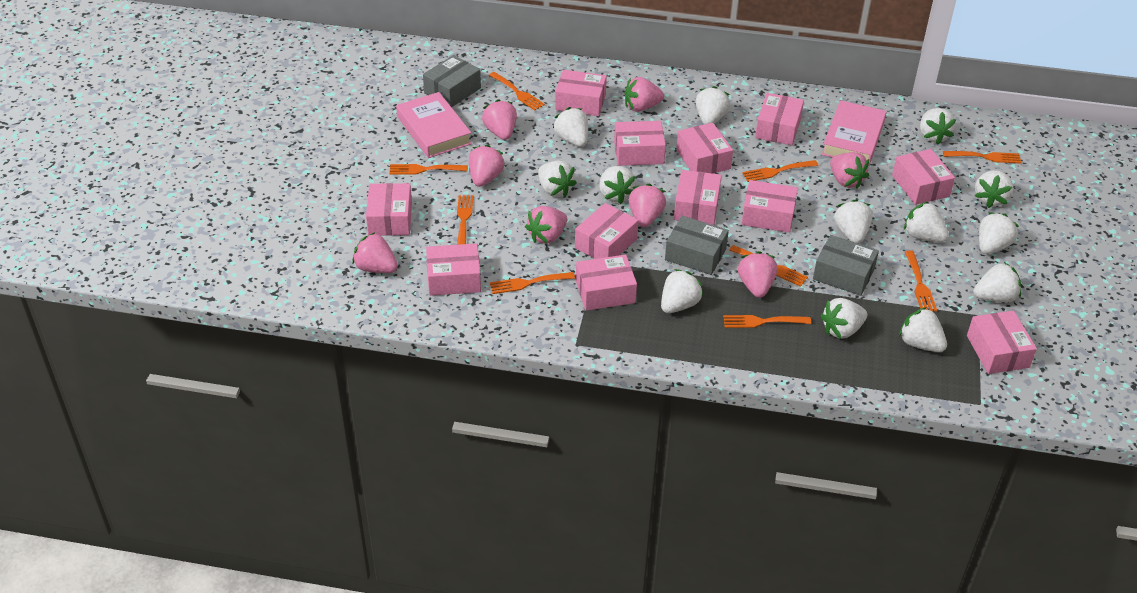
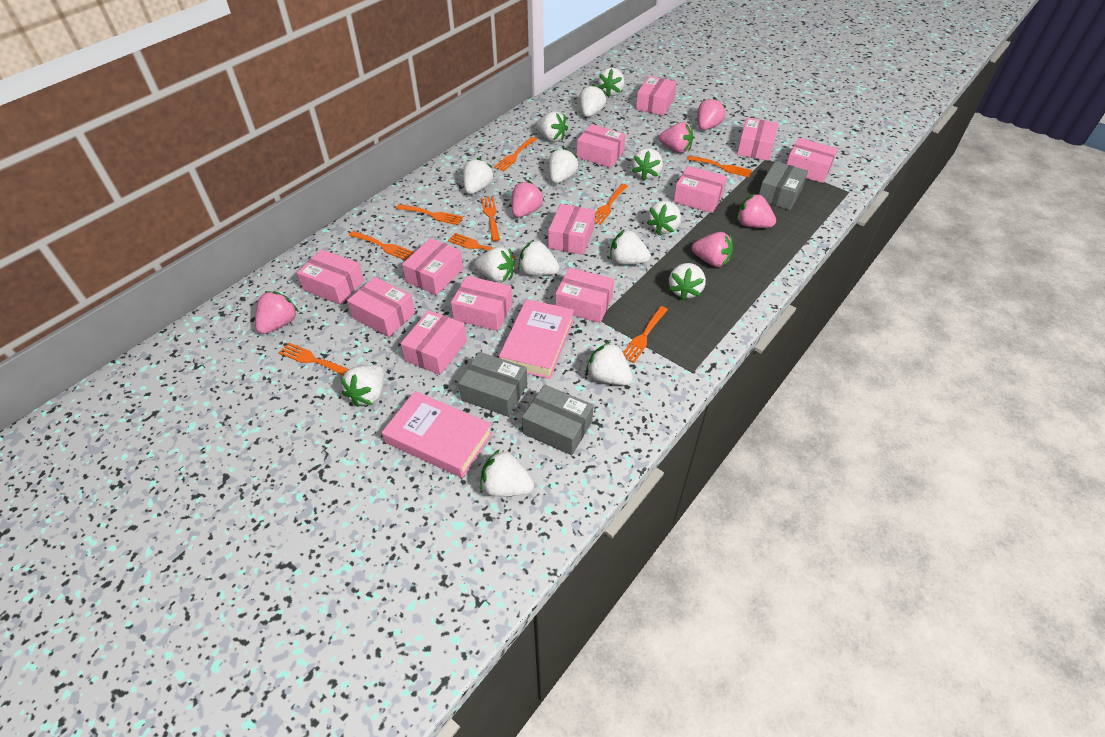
pink strawberry: [352,232,398,273] [469,145,505,187] [482,99,517,140] [525,206,567,244] [625,77,664,112] [629,184,666,227] [738,251,777,298] [830,152,869,189] = 8 -> [255,291,298,334] [512,181,544,218] [659,122,693,153] [692,232,733,267] [697,97,726,130] [737,194,776,228] = 6
white strawberry: [538,160,577,197] [553,107,588,147] [599,166,636,204] [661,269,703,313] [695,86,730,124] [821,298,867,339] [834,199,873,244] [899,307,947,352] [904,202,949,242] [920,108,956,144] [973,262,1021,302] [975,170,1014,208] [979,212,1019,254] = 13 -> [340,365,384,407] [463,158,494,194] [474,247,515,283] [480,449,534,497] [518,239,560,276] [535,111,568,142] [549,148,579,183] [579,84,606,117] [586,342,633,385] [598,68,624,97] [610,229,651,265] [632,148,663,181] [647,201,681,235] [669,263,706,300] = 14

